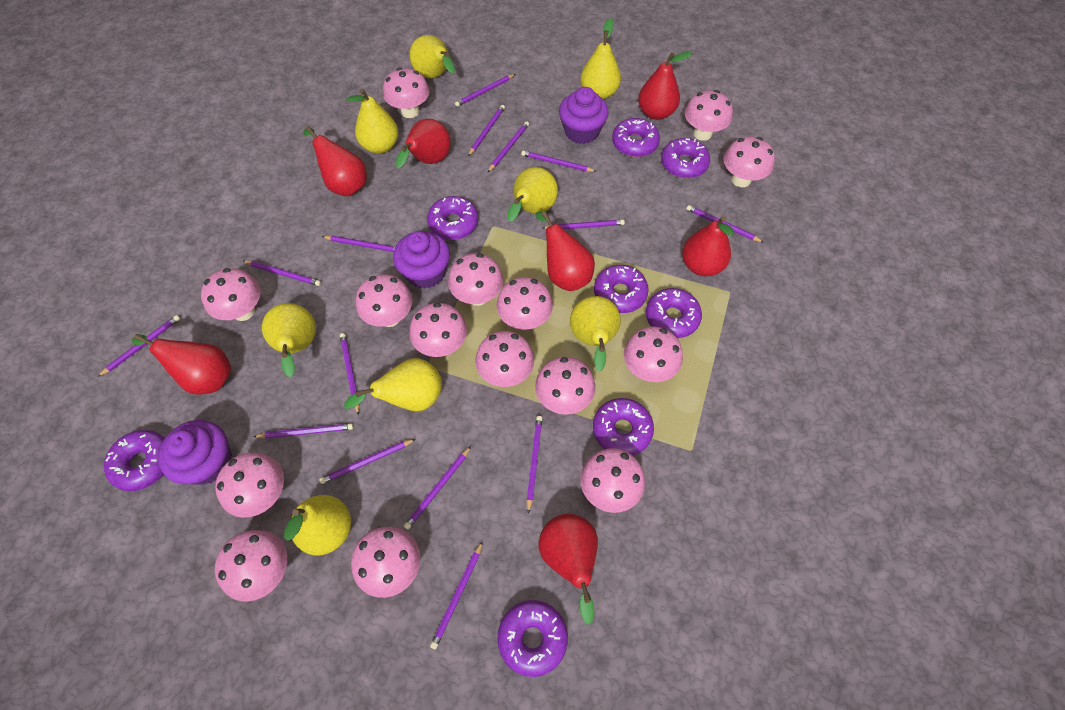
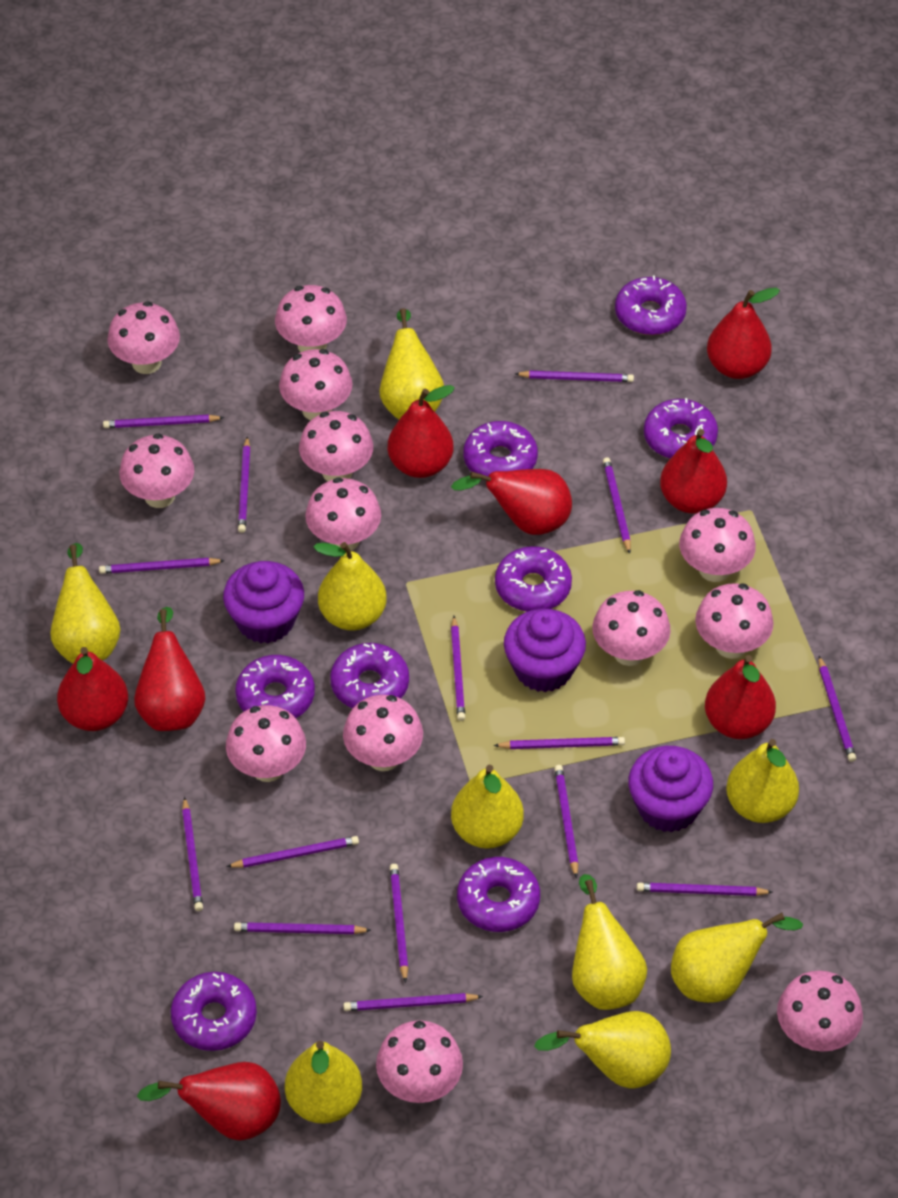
pink mushroom: [201,268,261,321] [215,453,284,518] [215,530,287,602] [351,527,420,598] [356,274,412,327] [383,68,430,118] [409,303,467,357] [448,253,503,306] [475,331,534,387] [496,277,553,330] [535,357,595,415] [580,448,645,513] [624,326,683,382] [685,90,733,141] [724,136,775,187] = 15 -> [107,301,180,374] [119,434,194,508] [226,705,306,782] [275,285,347,352] [279,349,352,420] [299,411,373,481] [305,477,381,551] [343,695,423,771] [376,1020,463,1103] [592,590,671,666] [679,508,756,582] [695,583,774,659] [777,970,863,1052] = 13
red pear: [132,334,231,395] [303,125,367,197] [396,119,451,168] [535,211,595,291] [538,514,598,624] [638,51,692,120] [682,216,734,276] = 7 -> [57,647,128,731] [134,607,206,731] [137,1062,281,1141] [388,385,455,478] [451,469,572,535] [660,429,727,514] [705,655,776,739] [707,288,780,379] = 8
yellow pear: [262,303,316,378] [284,495,351,555] [344,358,442,411] [347,89,399,154] [410,35,455,78] [507,167,558,222] [570,296,621,372] [580,18,621,99] = 8 -> [50,543,120,664] [285,1041,362,1124] [314,542,387,631] [380,308,444,419] [451,765,524,849] [534,1011,671,1089] [572,874,647,1010] [671,913,803,1003] [726,739,799,823] = 9

